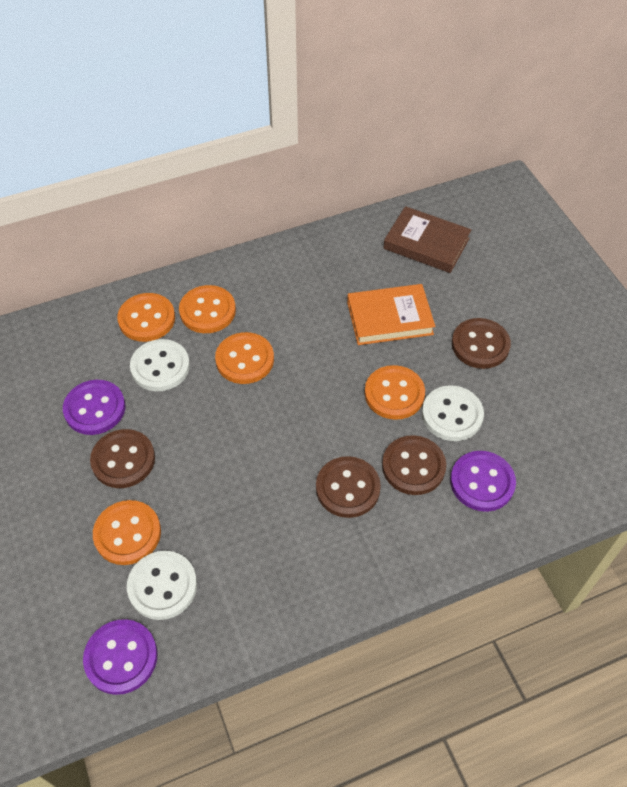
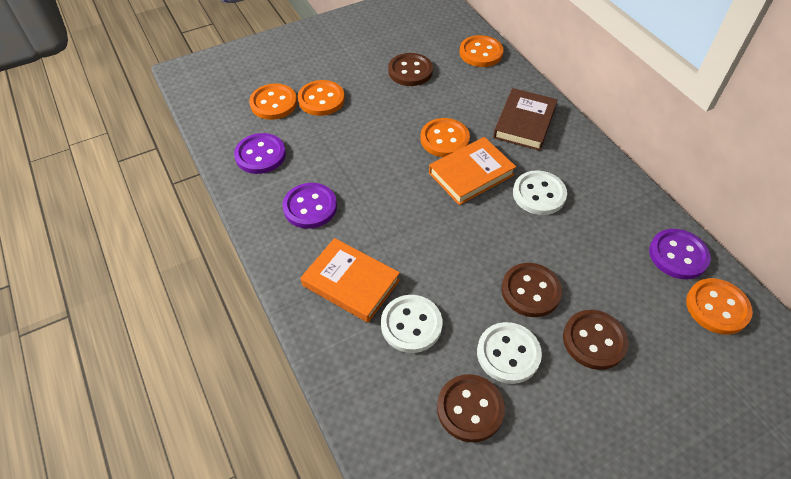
orange book: [347,284,435,345] = 1 -> [301,238,400,323] [429,137,516,205] = 2

